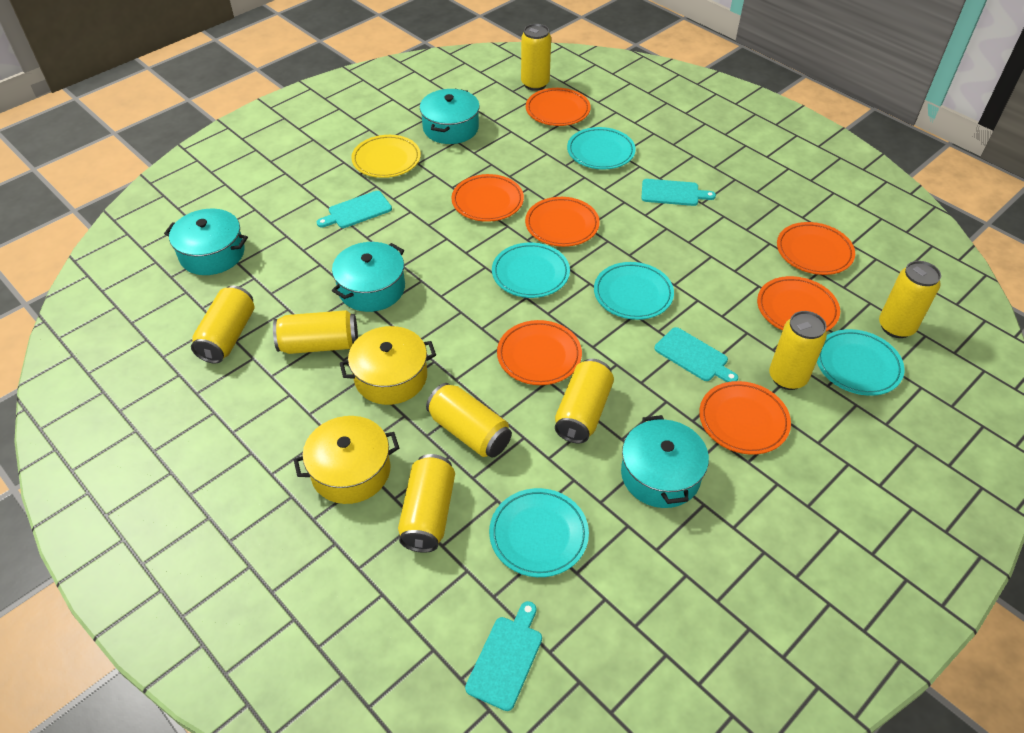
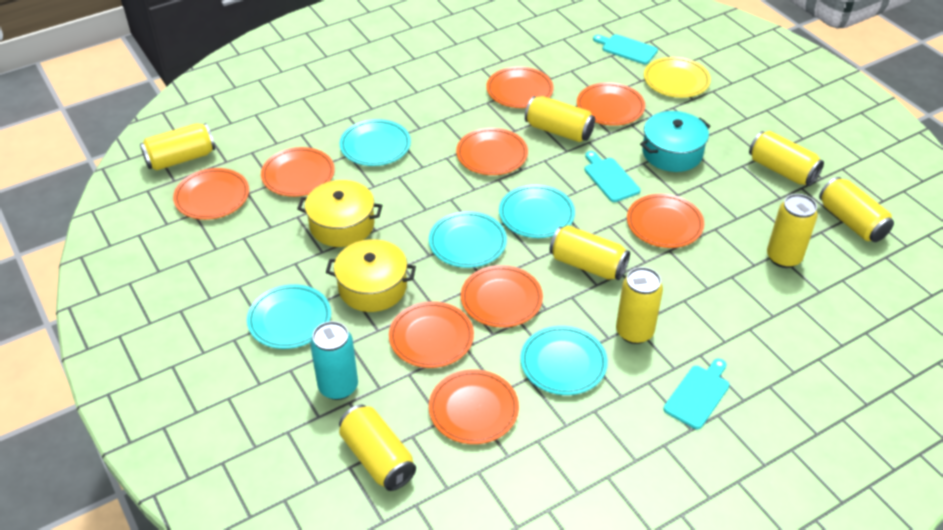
orange plate: [451,174,524,222] [497,320,582,385] [525,197,600,247] [526,88,591,126] [699,381,791,455] [757,276,840,332] [777,222,855,275] = 7 -> [173,168,249,220] [261,147,335,197] [389,301,474,368] [429,369,519,444] [456,128,528,175] [461,265,543,328] [486,66,554,108] [577,82,645,126] [627,194,704,248] = 9
turquoise can: none = 0 -> [310,321,358,400] = 1
turquoise cutting board: [317,191,392,228] [465,601,542,711] [641,179,716,206] [655,327,738,382] = 4 -> [584,151,641,202] [593,34,658,65] [663,359,730,429] = 3
turquoise pot: [164,209,248,275] [332,242,405,312] [420,89,480,144] [621,415,709,508] = 4 -> [640,111,711,172] = 1

